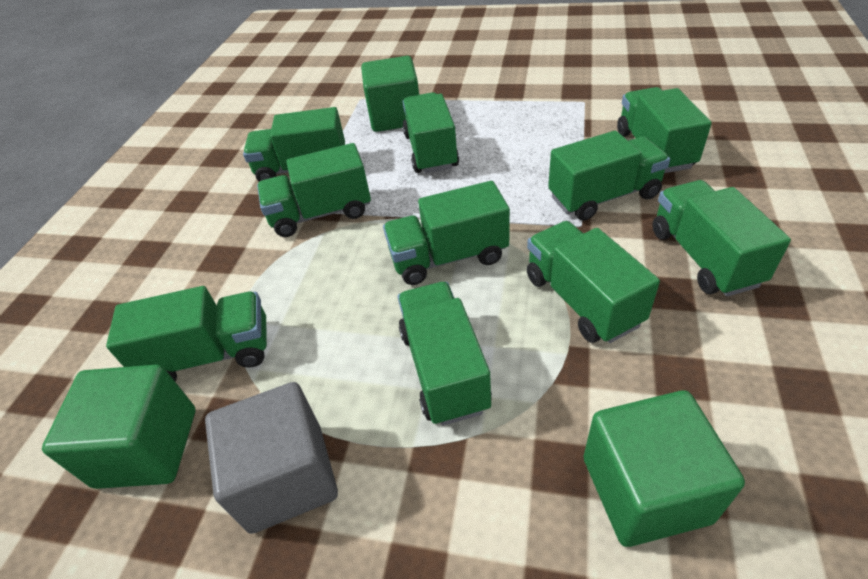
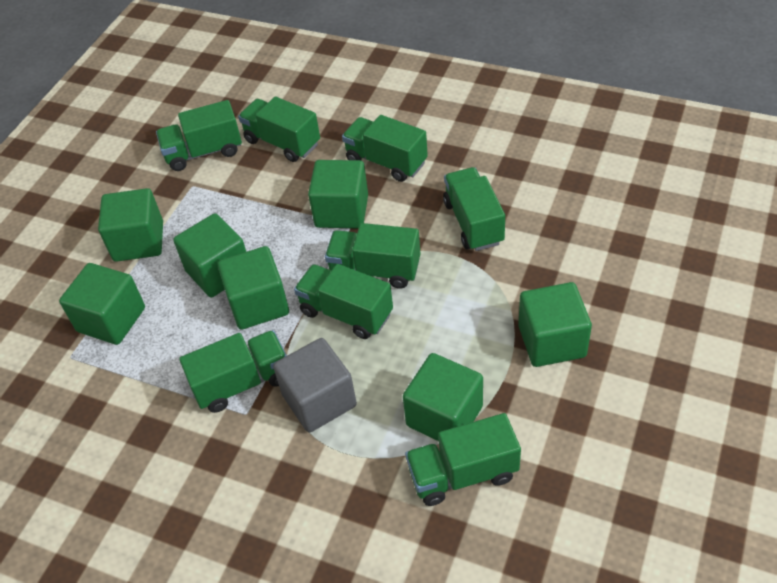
green cube: [42,364,195,489] [361,56,419,132] [584,390,745,547] = 3 -> [59,263,145,345] [98,188,163,262] [173,213,246,297] [217,246,289,330] [308,160,368,229] [403,353,483,441] [518,282,592,367] = 7
green truck: [106,286,267,382] [243,107,345,182] [257,143,371,237] [383,181,510,285] [398,282,492,426] [402,92,459,173] [526,221,660,343] [548,131,670,221] [617,87,712,173] [653,180,791,296] = 10 -> [156,100,242,171] [179,330,287,413] [238,97,320,162] [294,264,393,339] [325,223,421,289] [342,115,428,182] [405,413,521,506] [443,167,505,251] = 8

